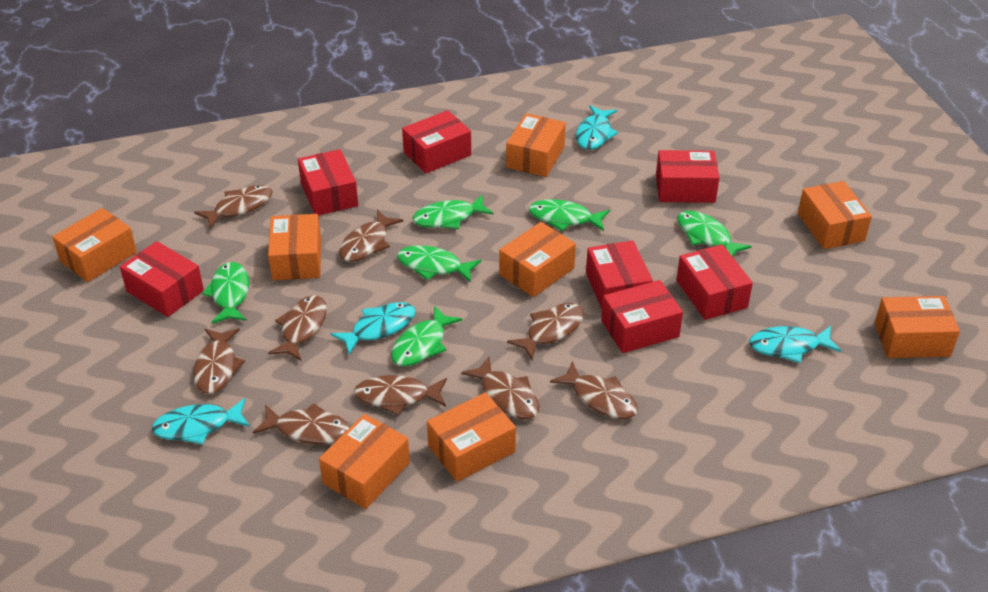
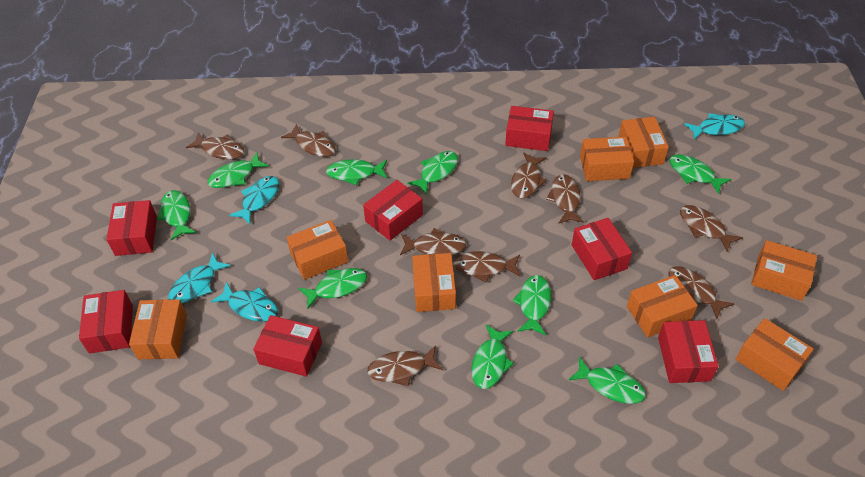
green fish: [202,262,249,324] [391,306,463,367] [397,245,481,283] [413,194,494,229] [529,199,610,231] [677,211,752,257] = 6 -> [156,190,196,240] [208,152,269,188] [298,268,367,308] [326,159,387,185] [407,151,458,195] [472,325,514,389] [512,275,551,335] [569,357,646,404] [669,154,731,194] = 9

